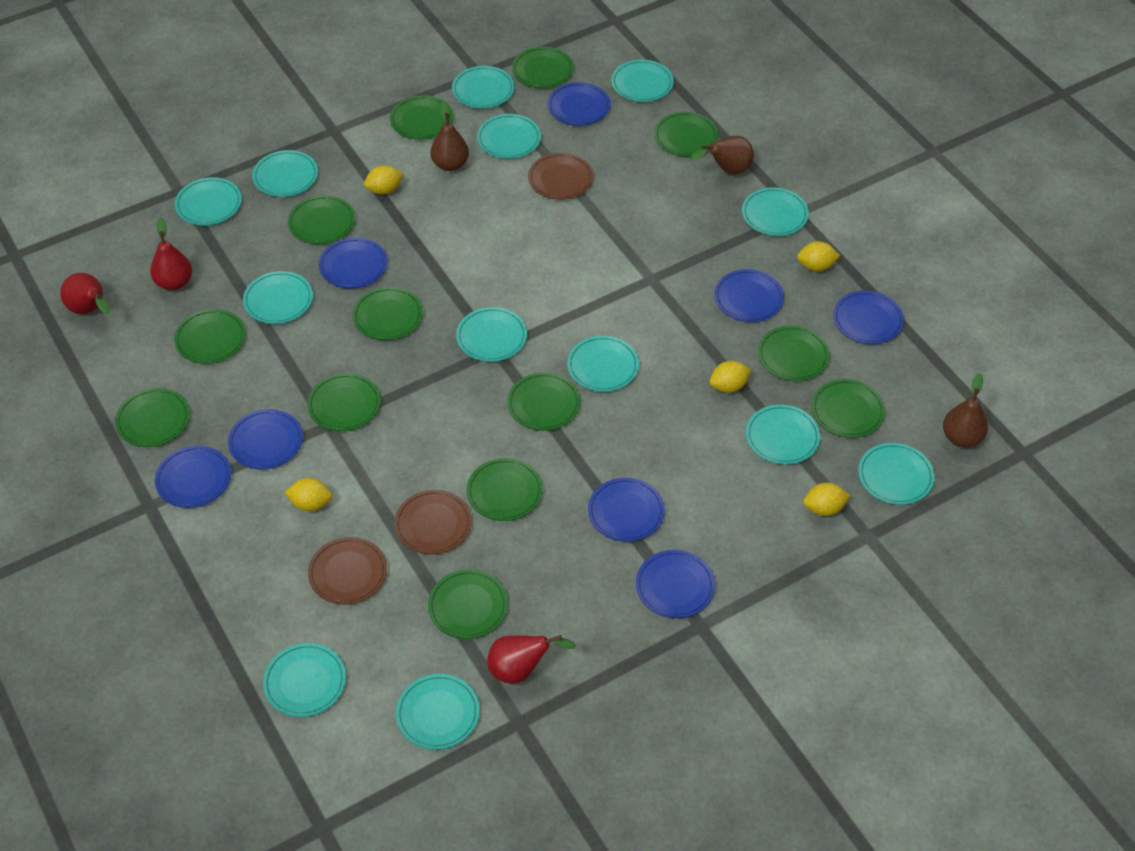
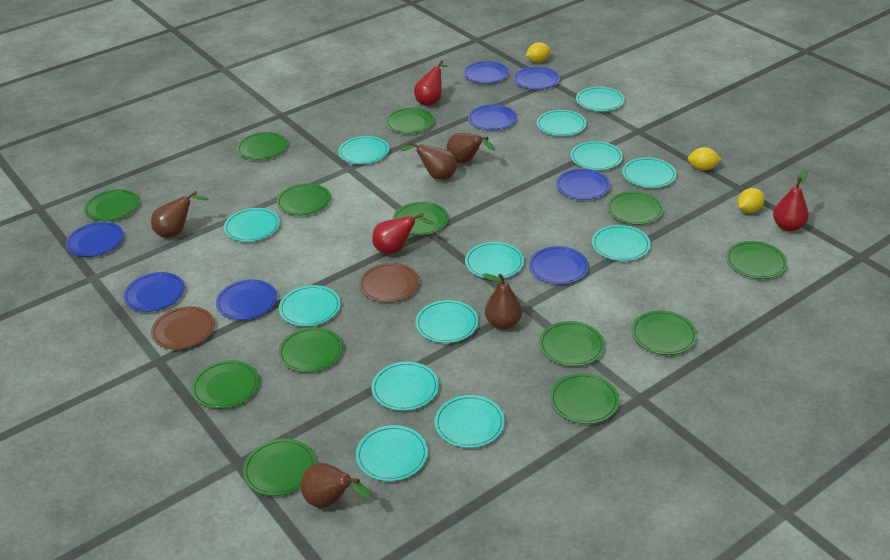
brown pear: [430,101,469,171] [690,136,754,175] [943,373,988,448] = 3 -> [151,191,208,238] [300,463,371,508] [401,141,457,180] [447,133,495,163] [483,273,522,329] = 5
brown plate: [308,537,387,605] [394,490,472,555] [528,153,594,200] = 3 -> [151,306,215,350] [359,263,419,302] = 2
yellow lemon: [284,478,332,511] [364,165,404,194] [709,361,751,393] [797,241,840,271] [803,483,850,516] = 5 -> [526,42,551,62] [688,147,722,170] [737,188,765,213] = 3

